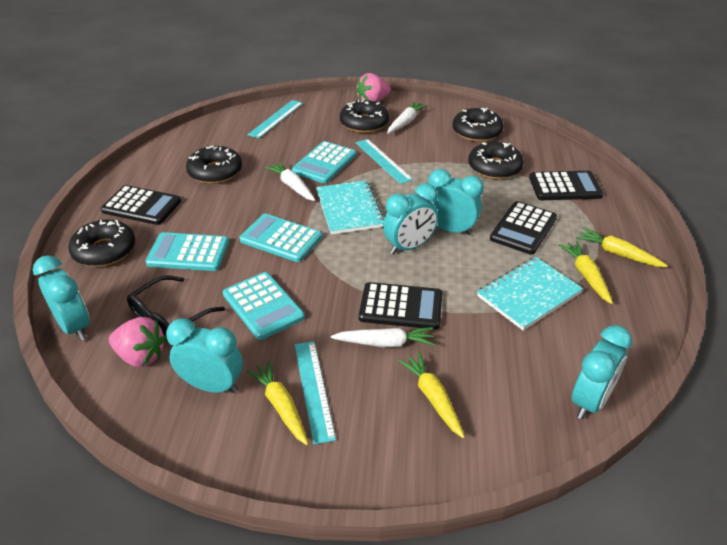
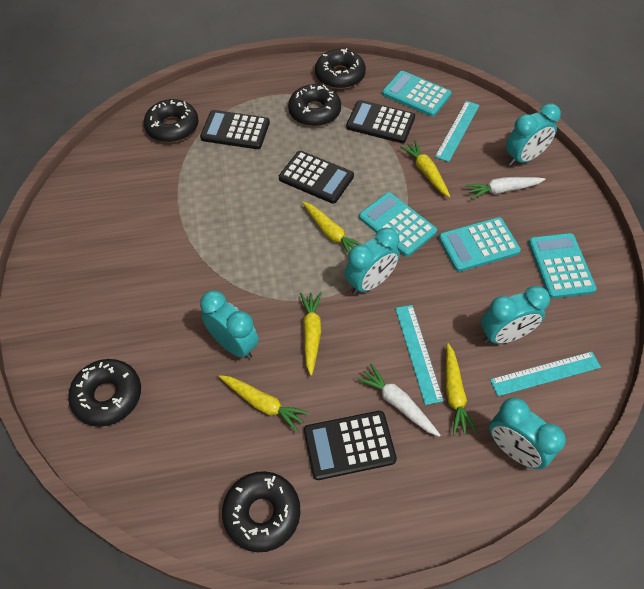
black glasses: [127,275,225,340] = 1 -> none = 0
pink strawberry: [109,317,166,367] [356,73,391,102] = 2 -> none = 0
turquoise notebook: [316,180,384,235] [477,257,583,330] = 2 -> none = 0
white carrot: [265,161,315,201] [331,327,435,347] [387,101,428,134] = 3 -> [356,364,441,437] [465,177,545,199] = 2
yellow carrot: [246,361,309,445] [398,352,465,438] [559,241,613,304] [576,227,668,267] = 4 -> [219,375,309,432] [300,292,322,376] [302,202,362,254] [400,140,450,197] [445,343,477,435] = 5

